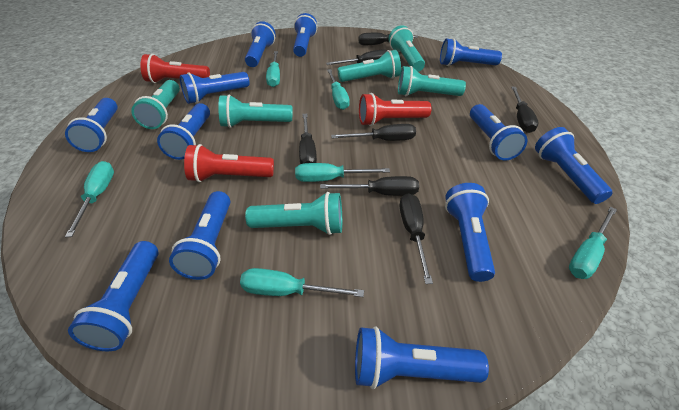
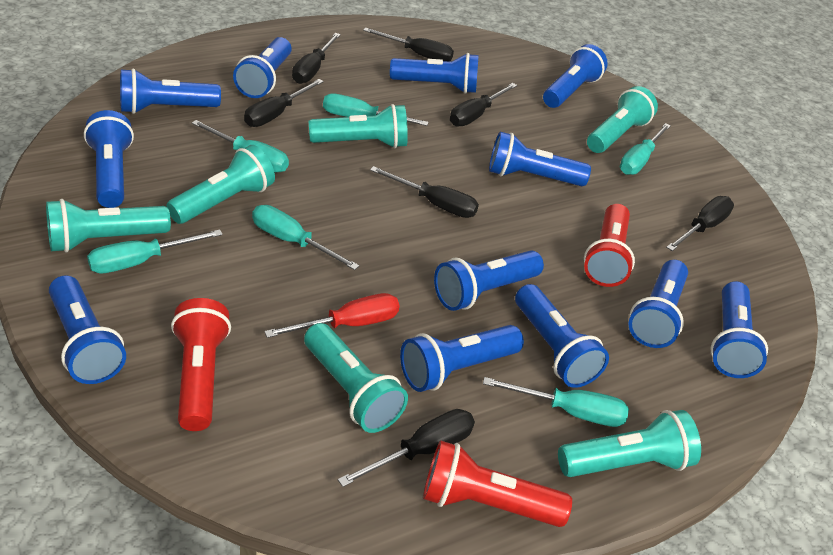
red screwdriver: none = 0 -> [264,293,400,338] = 1

